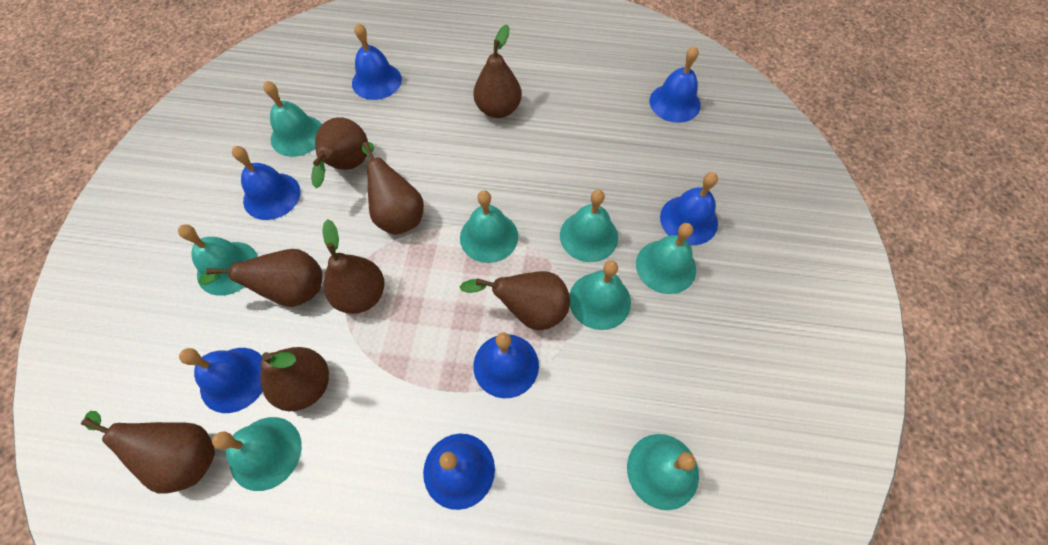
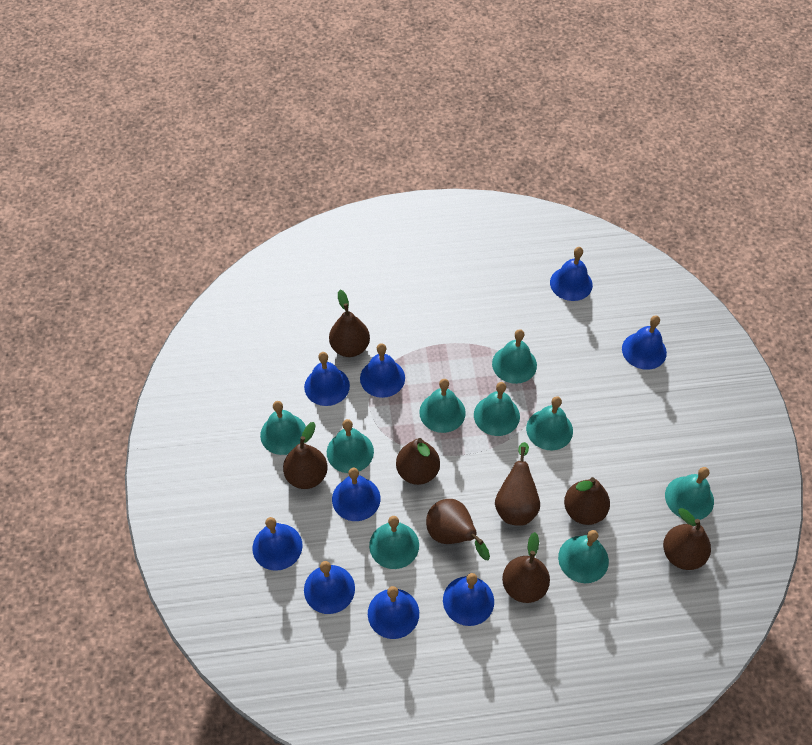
blue bell: [179,348,263,413] [232,146,300,220] [352,23,402,100] [423,434,495,510] [473,332,539,398] [650,46,701,123] [660,172,718,245] = 7 -> [253,517,303,571] [304,352,350,406] [304,561,355,614] [332,468,380,521] [360,343,405,398] [368,586,419,639] [443,573,494,626] [550,247,593,301] [622,315,667,370] = 9
turquoise bell: [178,224,258,296] [212,417,302,491] [263,81,322,157] [460,190,518,263] [560,190,618,262] [569,260,631,330] [627,434,699,510] [636,223,696,294] = 8 -> [260,401,306,455] [327,419,374,473] [369,516,419,569] [419,379,466,433] [474,382,520,436] [492,329,537,384] [526,396,573,451] [558,530,609,583] [665,467,714,520] = 9

